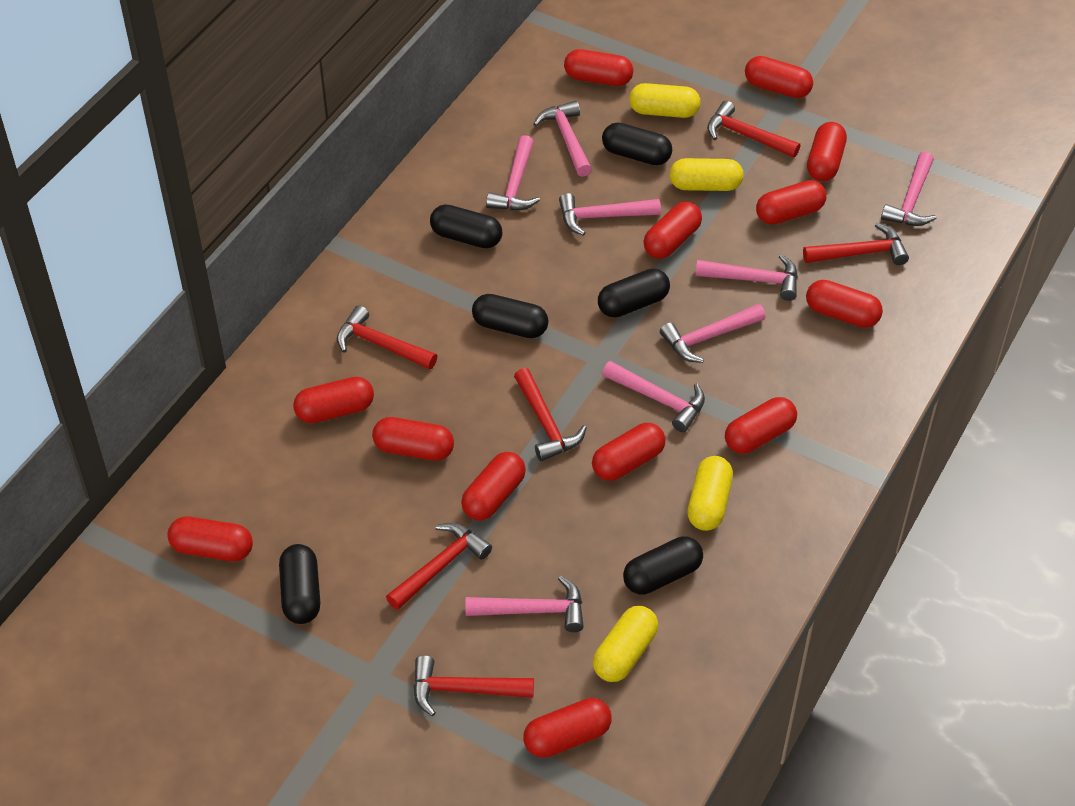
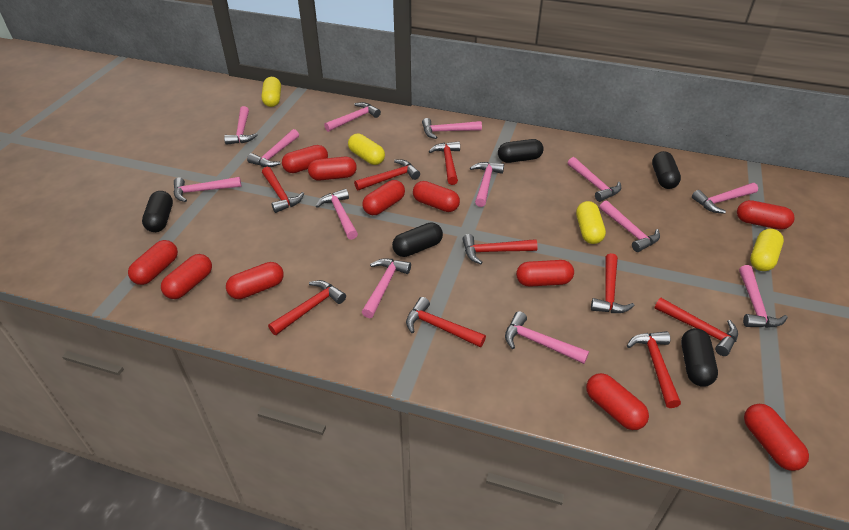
black capsule: [279,544,320,624] [430,204,503,248] [472,294,549,338] [598,269,670,317] [602,123,672,165] [623,536,703,595] = 6 -> [142,191,173,232] [392,222,443,257] [498,139,544,163] [652,151,681,189] [681,328,718,387] = 5
pink hammer: [466,575,584,632] [486,135,540,211] [533,101,592,177] [559,193,661,236] [602,361,705,432] [660,304,766,363] [695,254,798,301] [881,152,937,226] = 8 -> [174,177,241,202] [224,106,258,145] [247,129,299,167] [316,189,358,240] [324,102,381,132] [362,258,411,318] [422,118,482,139] [470,162,504,207] [505,311,589,364] [568,157,621,202] [600,200,660,252] [692,183,758,214] [739,265,788,328] = 13
red capsule: [167,516,253,561] [293,377,374,423] [372,417,454,461] [461,452,526,520] [523,698,612,758] [564,49,633,86] [592,423,666,481] [643,202,702,259] [725,397,797,454] [745,56,813,98] [756,180,826,225] [806,280,883,328] [807,122,847,181] = 13 -> [128,240,178,285] [161,254,212,299] [226,262,284,299] [282,145,328,173] [308,157,357,181] [362,180,405,215] [413,181,460,212] [516,260,574,287] [586,373,649,430] [737,200,795,230] [744,404,809,471] = 11
red hammer: [337,305,437,370] [386,523,492,610] [413,655,534,716] [514,368,586,461] [707,101,800,158] [803,223,909,265] = 6 -> [262,167,304,213] [268,280,346,335] [354,160,420,191] [406,297,486,348] [429,141,460,185] [463,234,538,264] [591,253,635,313] [627,331,681,408] [655,298,738,356] = 9

